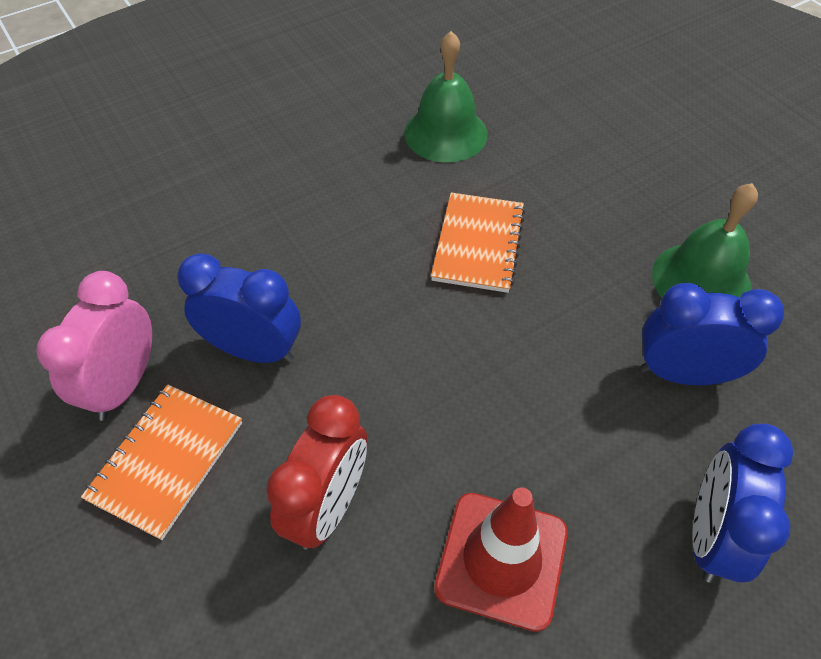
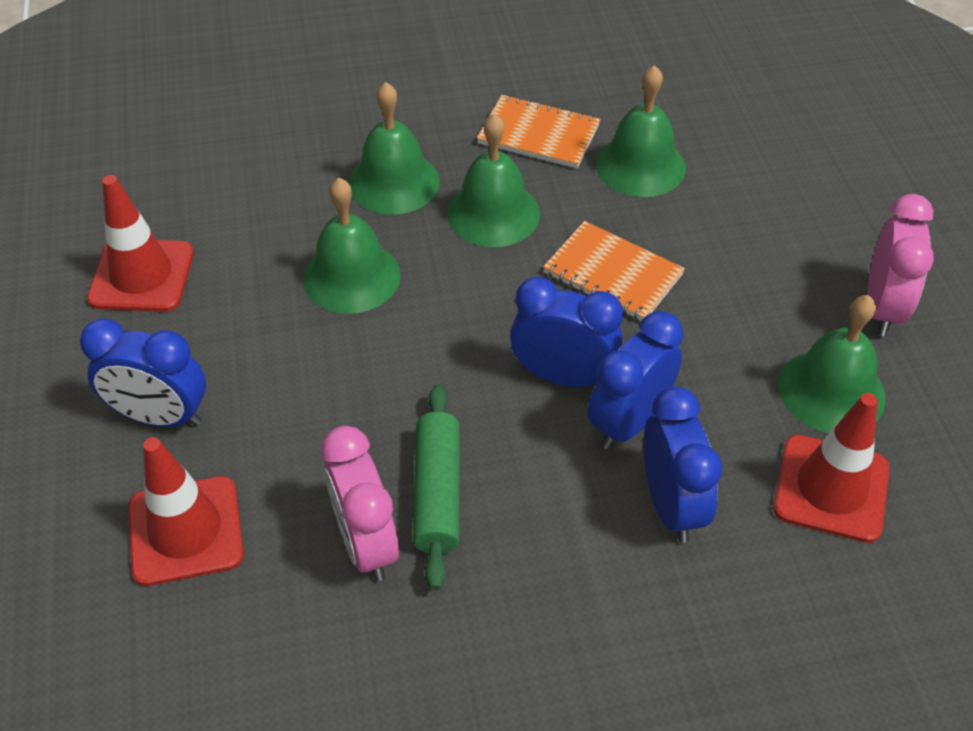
blue clock: [177,253,301,363] [640,283,784,385] [692,424,793,583] = 3 -> [80,318,206,427] [510,277,623,387] [588,311,683,449] [643,386,722,543] = 4
green bell: [404,31,488,163] [652,183,758,298] = 2 -> [303,178,401,314] [349,82,439,214] [447,113,540,247] [596,65,686,197] [779,295,886,433] = 5
green rolling pin: none = 0 -> [413,384,460,590] = 1
pink clock: [36,271,152,421] = 1 -> [321,426,399,581] [867,194,934,336] = 2
red clock: [266,395,367,550] = 1 -> none = 0
red traffic cone: [434,487,568,632] = 1 -> [87,175,194,312] [128,437,244,586] [773,393,890,543] = 3

